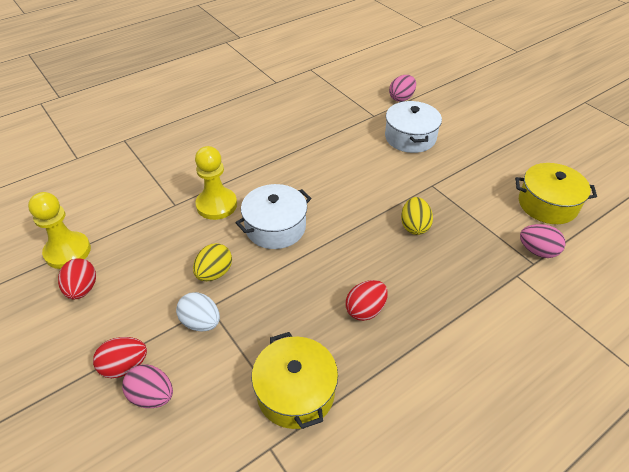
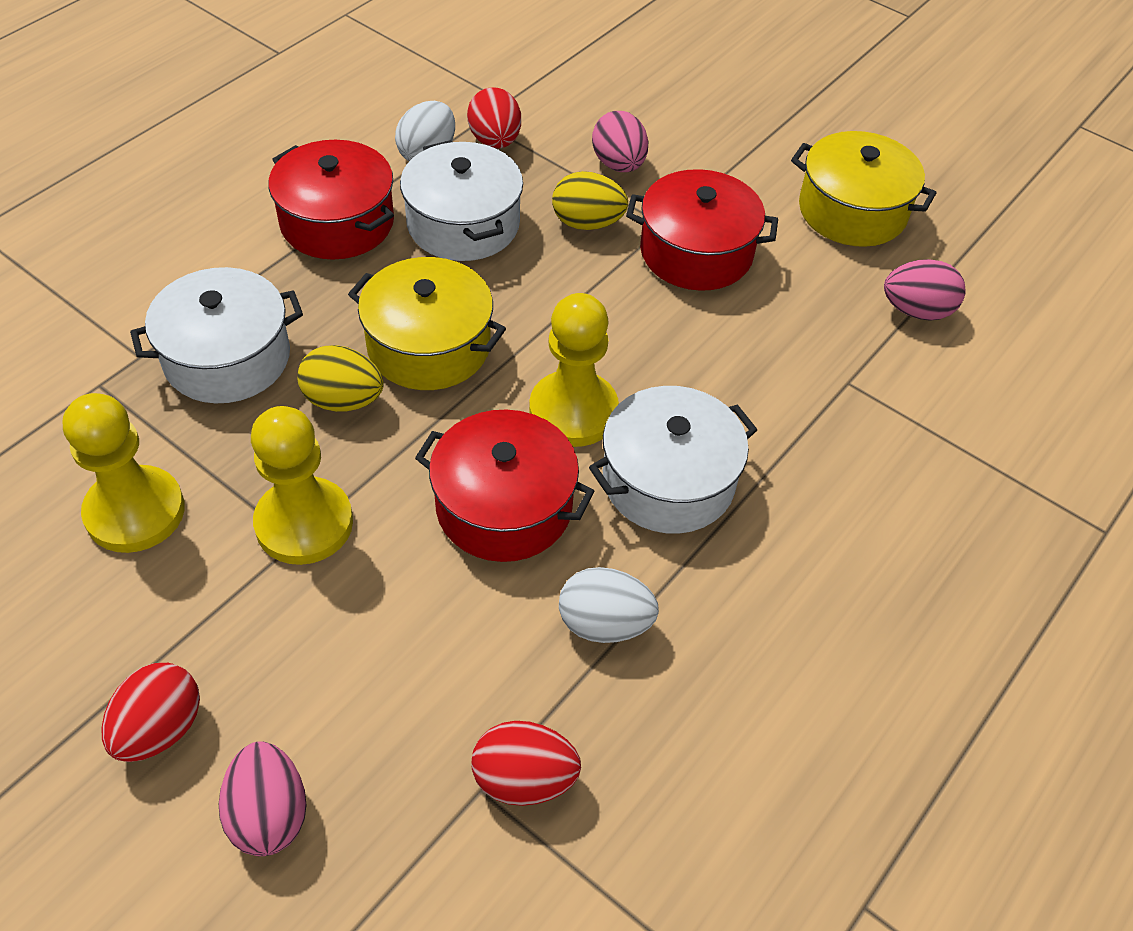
red pot: none = 0 -> [268,140,394,260] [415,410,595,562] [626,169,778,291] = 3
white egg: [176,292,220,332] = 1 -> [395,101,455,161] [559,567,659,643] = 2
white pot: [236,184,311,249] [385,101,442,153] = 2 -> [130,267,303,403] [400,140,523,261] [589,386,757,534] = 3
yellow pawn: [28,192,91,269] [195,146,237,220] = 2 -> [63,393,185,553] [251,406,353,565] [529,293,619,447] = 3

